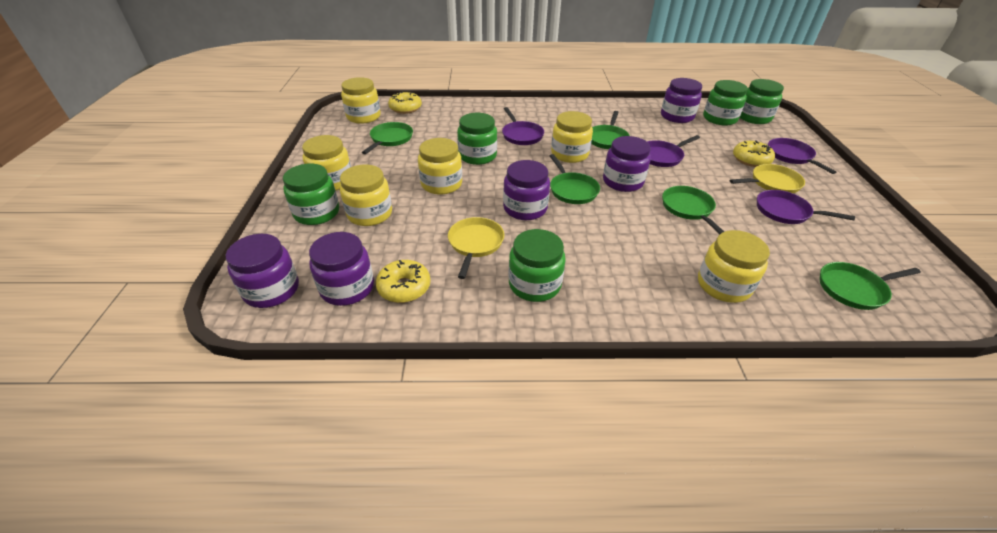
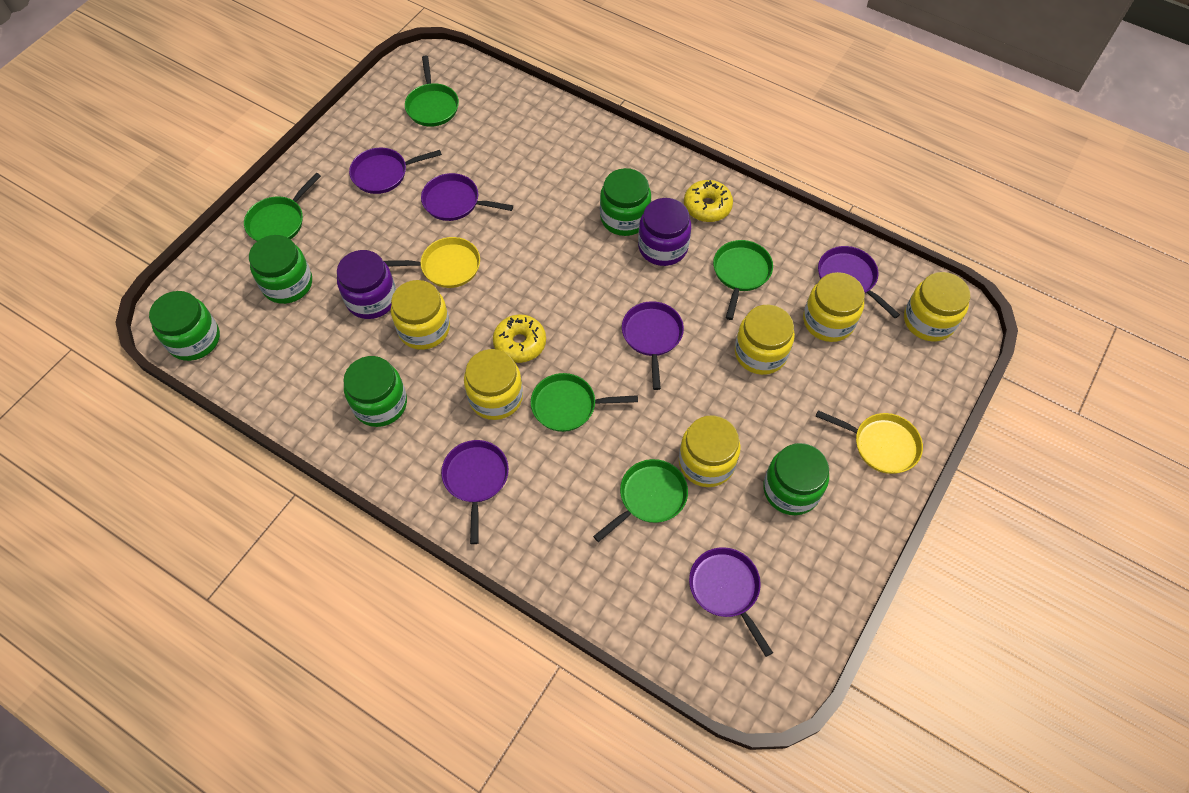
purple jar: [226,234,299,308] [309,232,374,306] [503,160,550,220] [603,136,651,192] [661,78,702,123] = 5 -> [337,250,396,319] [638,198,691,266] = 2
purple pan: [502,107,544,145] [647,135,700,167] [757,190,855,224] [768,138,837,174] = 4 -> [349,148,442,194] [421,173,513,221] [441,440,509,544] [622,301,684,390] [689,547,773,657] [818,246,900,318] = 6
yellow donut: [376,260,431,303] [388,91,422,114] [733,140,775,167] = 3 -> [493,314,546,363] [684,180,733,222] = 2

